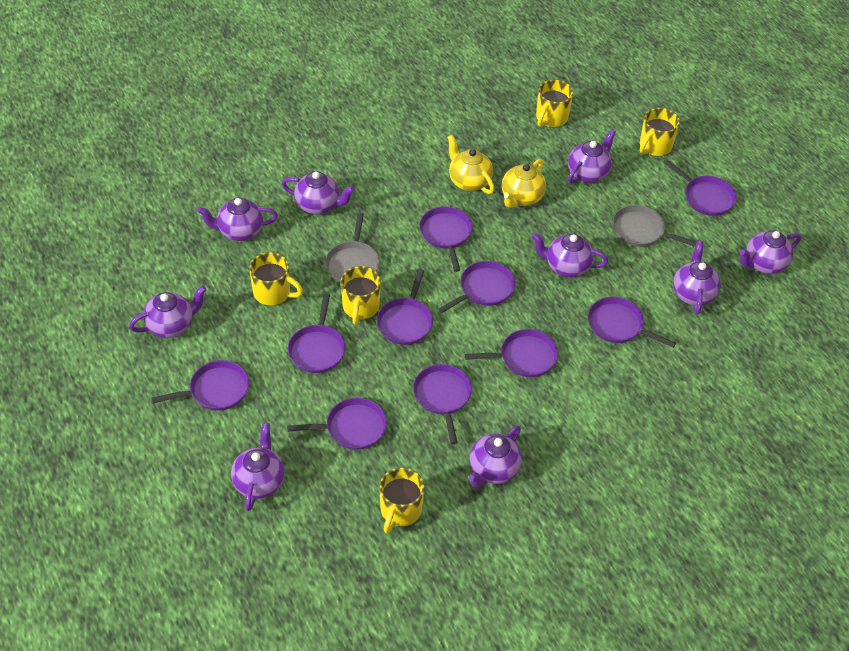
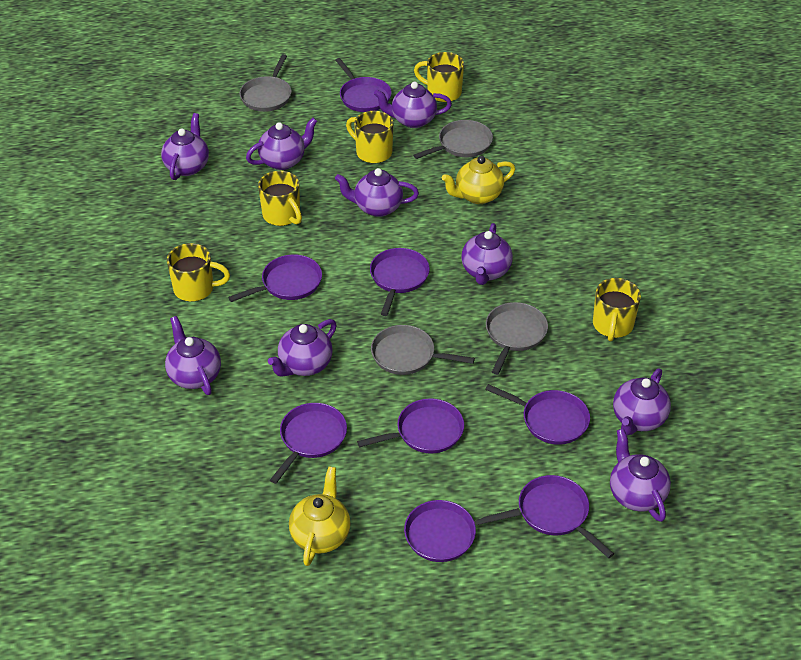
grey pan: [325,212,380,283] [613,205,696,247] = 2 -> [239,54,292,112] [371,325,475,375] [413,120,493,159] [486,302,548,375] = 4
purple pan: [151,360,249,411] [287,398,387,450] [288,293,345,373] [377,269,433,345] [413,364,472,444] [420,206,473,272] [438,261,515,313] [465,329,558,377] [588,297,676,348] [663,159,737,216] = 10 -> [228,254,322,302] [270,403,347,484] [335,58,392,112] [357,398,464,453] [370,248,430,316] [404,500,521,562] [485,384,590,445] [519,475,614,558] = 8

